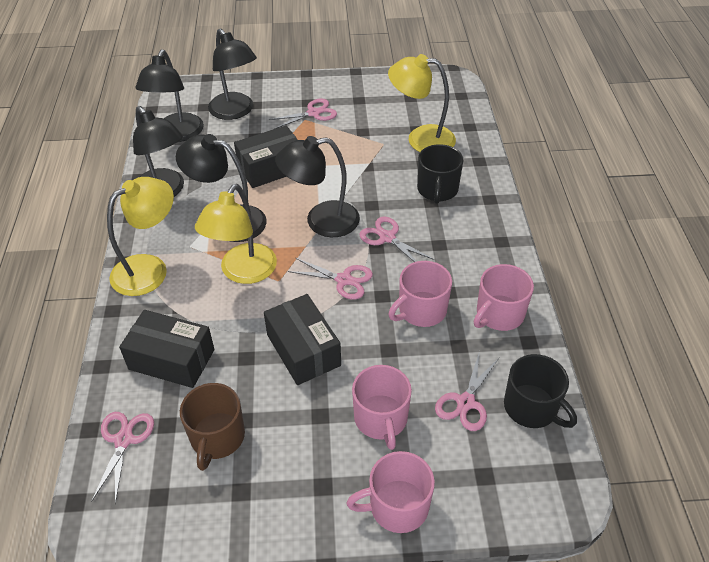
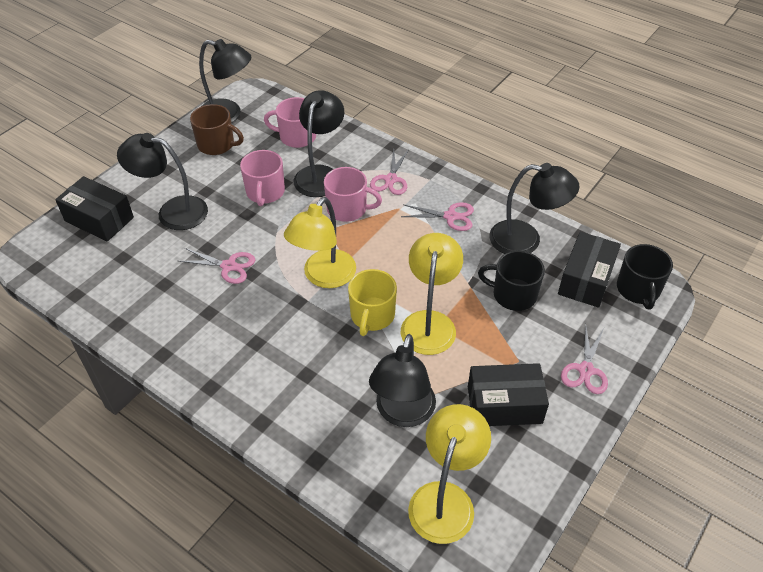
pink mug: [346,451,435,533] [352,365,412,450] [388,261,452,327] [474,264,534,331] = 4 -> [240,150,285,206] [264,97,316,148] [324,167,382,222] = 3
pink scissors: [91,412,154,504] [268,98,337,129] [288,258,373,300] [359,217,435,262] [435,351,499,431] = 5 -> [179,248,255,284] [370,149,409,195] [401,202,474,231] [561,323,608,394] = 4
yellow mug: none = 0 -> [348,269,397,336] = 1

